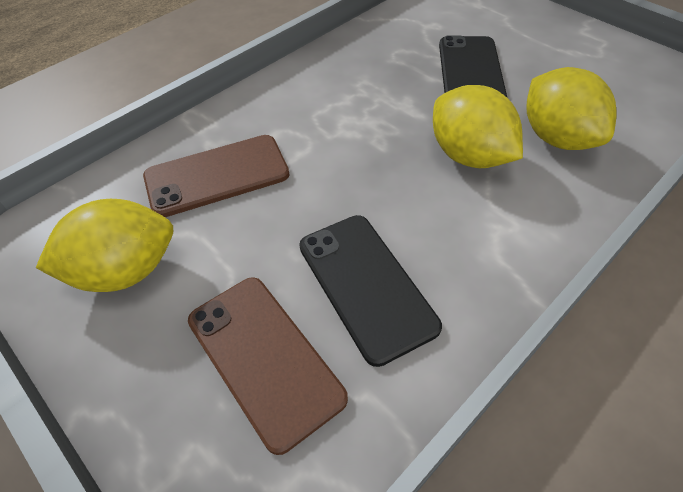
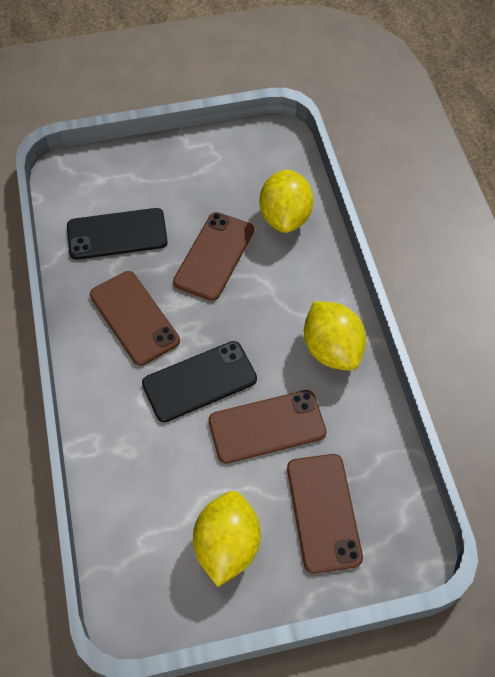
brown phone: [143,135,289,217] [188,277,348,455] = 2 -> [90,271,180,366] [173,212,254,301] [209,390,327,464] [287,454,363,574] = 4

